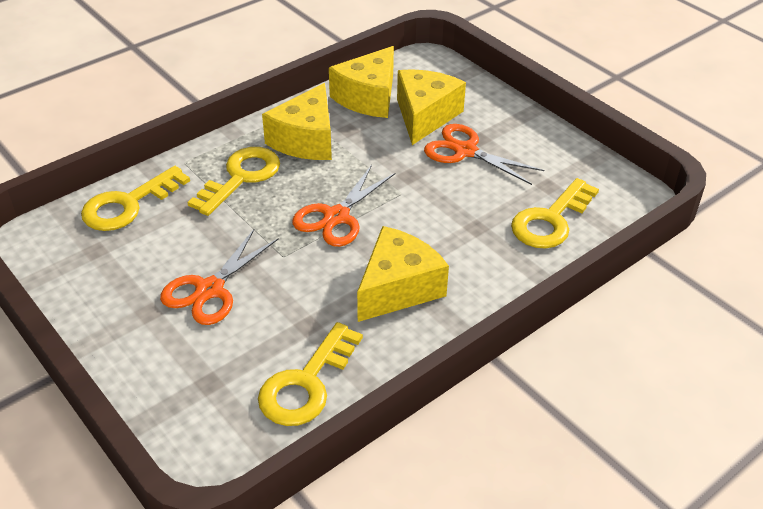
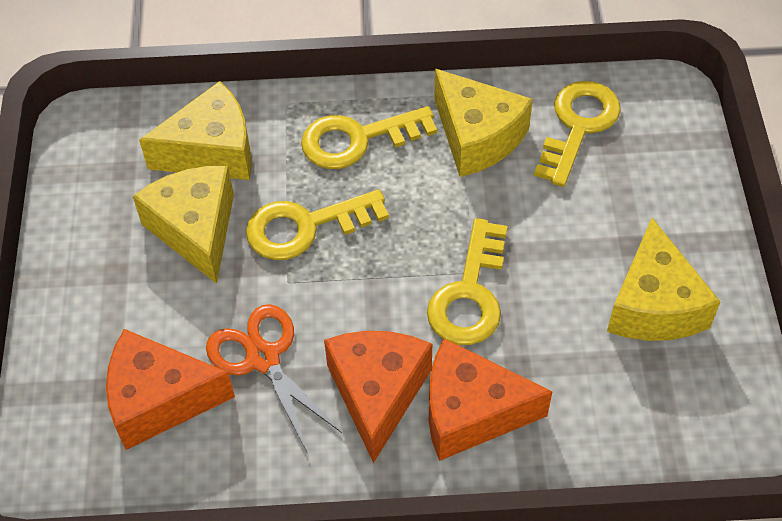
orange cheese: none = 0 -> [106,329,235,450] [324,331,432,463] [429,338,552,461] = 3
orange scissors: [160,228,279,325] [292,165,396,247] [424,124,544,185] = 3 -> [206,304,342,452] = 1

